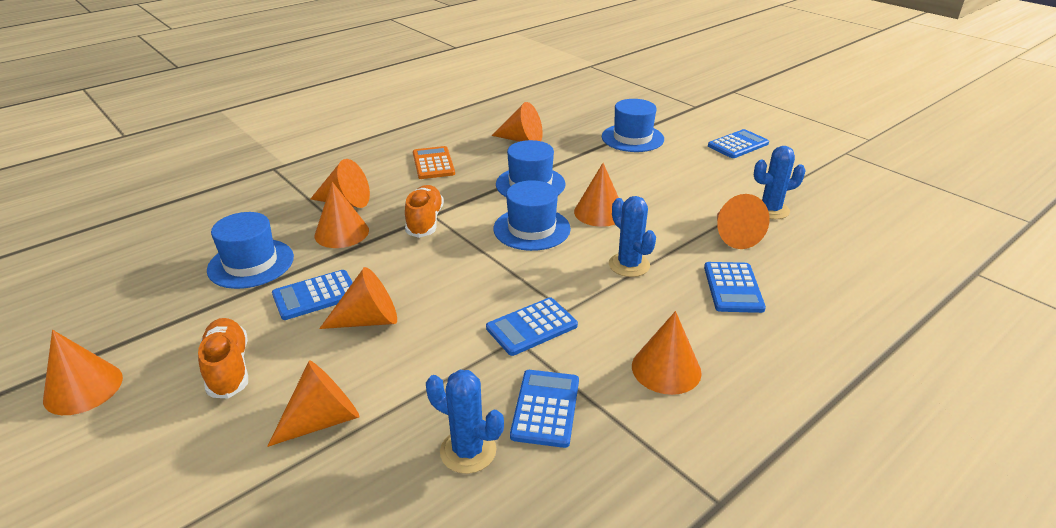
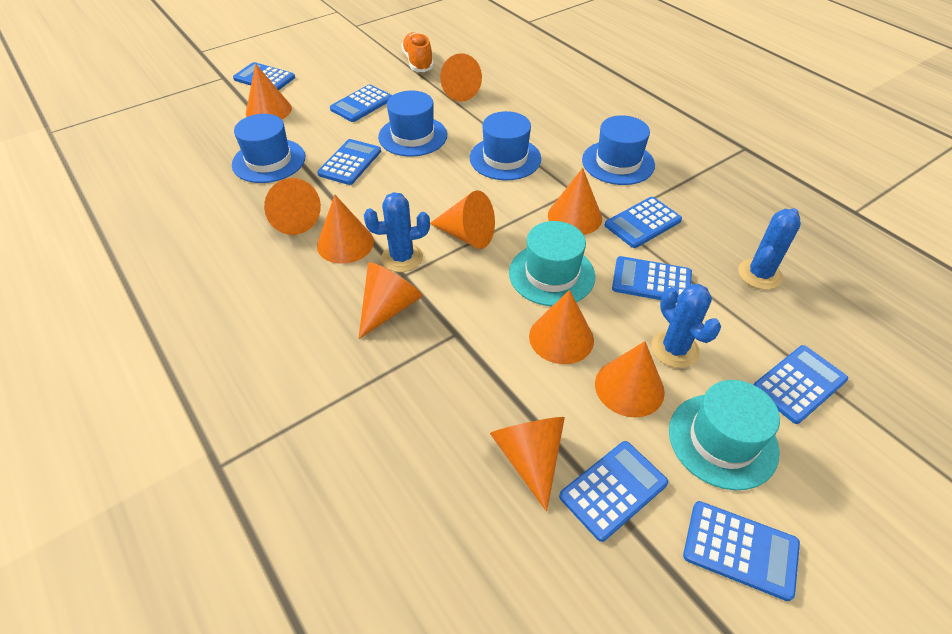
blue calculator: [272,270,353,320] [486,297,578,356] [510,370,579,448] [704,262,766,313] [708,129,769,158] = 5 -> [233,62,295,90] [317,139,381,185] [330,84,392,122] [559,441,668,542] [605,197,682,248] [612,256,692,303] [683,501,800,601] [753,345,848,424] = 8
orange calculator: [413,146,455,179] = 1 -> none = 0
orange cone: [43,330,123,415] [267,360,360,447] [310,159,370,208] [315,182,369,248] [319,267,397,329] [492,102,543,142] [574,163,619,227] [632,311,702,395] [717,194,770,249] = 9 -> [246,64,292,119] [264,178,321,235] [317,195,374,264] [358,262,423,339] [430,190,495,249] [440,53,482,101] [490,417,565,512] [529,290,594,364] [548,168,602,235] [595,341,665,418] = 10
orange shoe: [198,318,248,398] [405,185,444,238] = 2 -> [401,32,434,72] = 1
turquoise hat: none = 0 -> [509,221,595,306] [669,380,780,490] = 2

